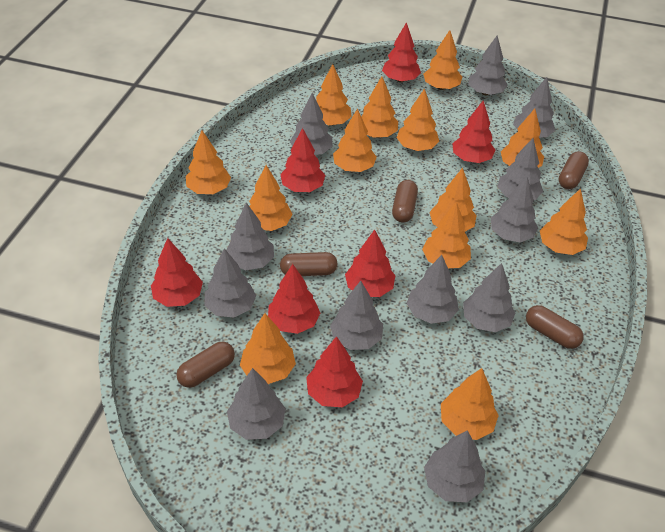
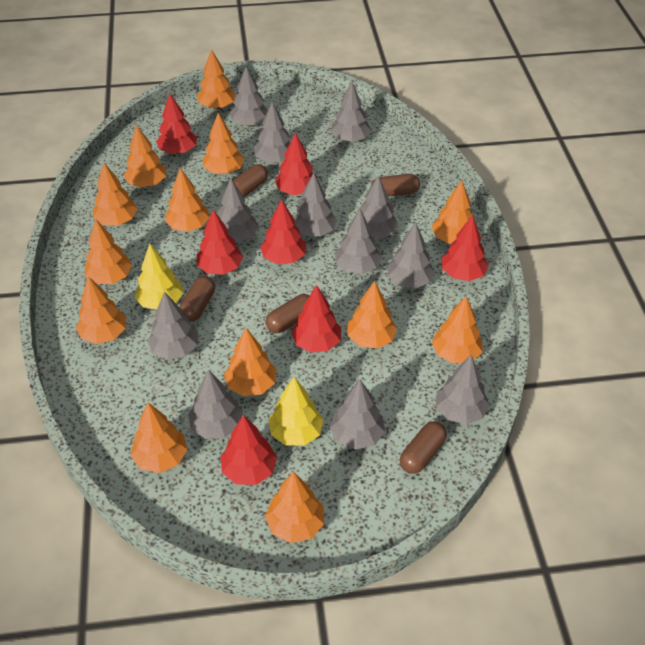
yellow tree: none = 0 -> [135,244,184,310] [269,377,323,446] = 2

